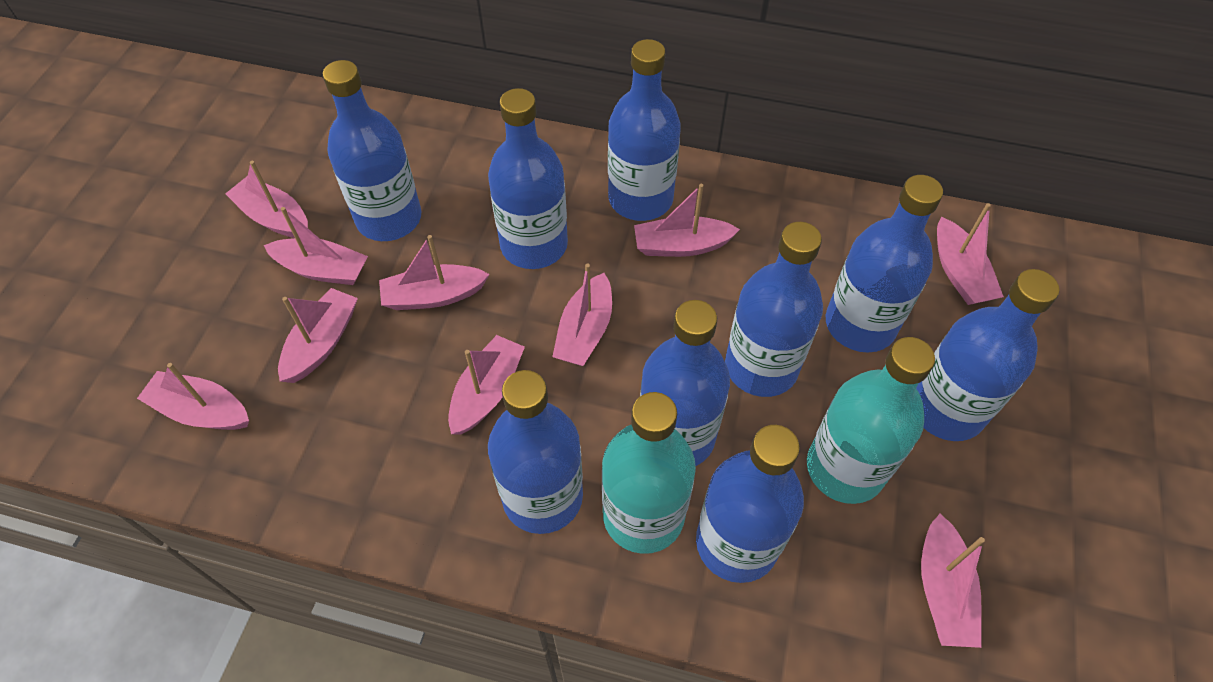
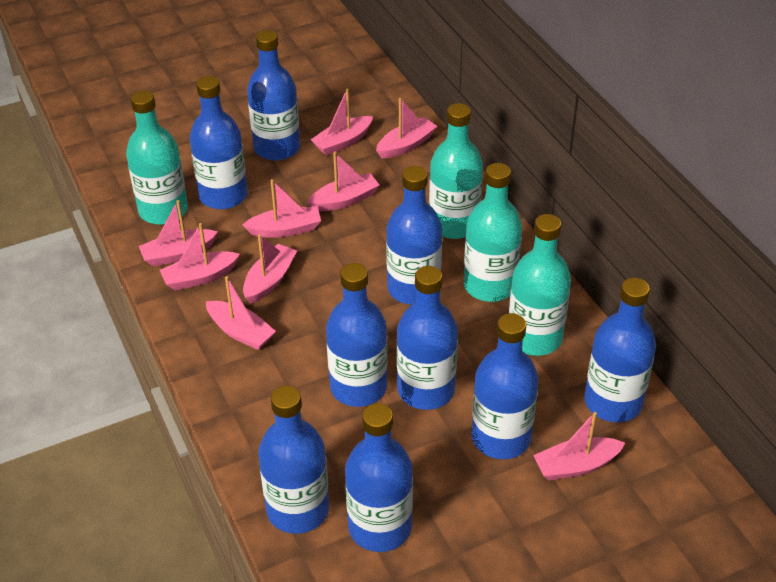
pink boat: [137,363,249,430] [225,161,308,238] [264,207,368,285] [278,288,358,383] [379,235,490,310] [448,335,525,435] [552,264,612,366] [634,184,740,257] [921,514,985,648] [937,203,1004,305] = 10 -> [139,200,218,267] [160,223,240,290] [206,276,276,350] [243,179,321,238] [243,234,297,303] [307,152,380,211] [311,88,373,155] [376,98,438,159] [533,412,625,480] = 9
turquoise bottle: [602,392,696,554] [807,337,935,504] = 2 -> [126,90,188,225] [429,103,483,239] [464,163,522,302] [509,214,571,356] = 4

